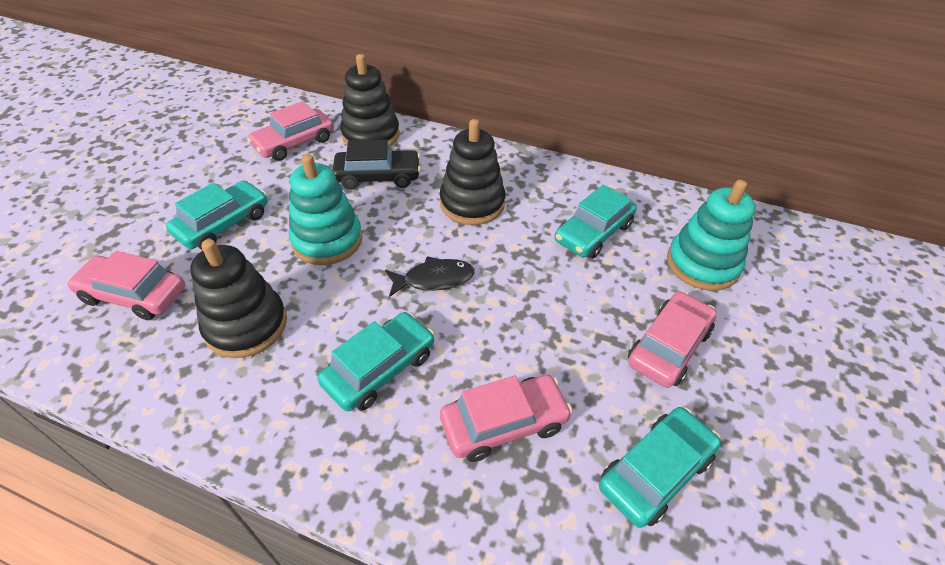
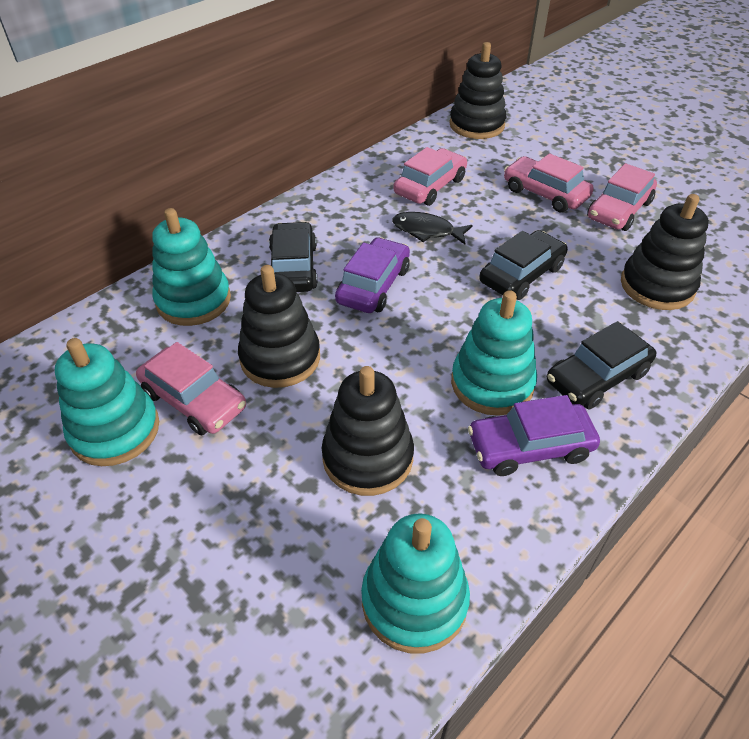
black car: [333,140,421,190] = 1 -> [269,222,318,292] [479,230,568,300] [547,321,657,409] = 3
black stacking toy: [190,239,287,358] [340,54,400,146] [440,119,505,225] = 3 -> [238,265,320,388] [322,366,414,496] [449,42,506,139] [621,194,709,310] = 4
purple car: none = 0 -> [335,237,410,313] [468,395,600,476] = 2
turquoise car: [166,180,267,250] [318,312,434,411] [555,185,637,259] [599,407,721,528] = 4 -> none = 0
turquoise stacking toy: [289,154,363,265] [667,180,756,291] = 2 -> [55,338,159,466] [152,208,231,326] [361,513,470,654] [451,290,537,416] = 4

